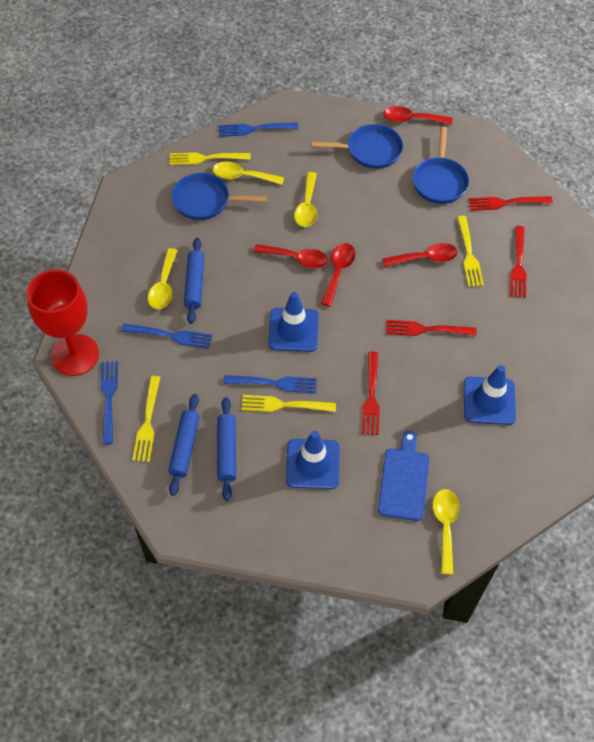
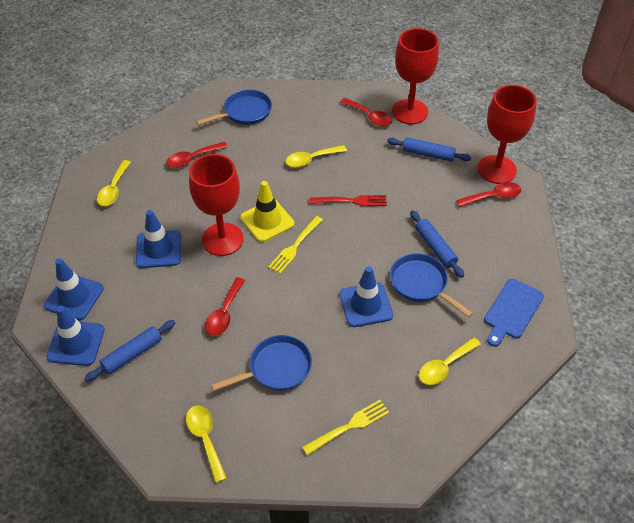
blue fork: [101,361,118,445] [121,324,212,349] [218,122,298,137] [223,375,317,393] = 4 -> none = 0
blue traffic cone: [268,292,319,352] [286,430,340,489] [464,365,516,425] = 3 -> [44,258,104,320] [47,306,105,366] [136,210,181,268] [339,266,393,327] = 4
red fork: [362,351,380,435] [386,320,477,336] [468,196,553,211] [510,226,527,298] = 4 -> [310,195,387,206] = 1
red goblet: [27,270,99,376] = 1 -> [189,154,244,256] [392,28,439,124] [477,85,537,184] = 3
yellow fork: [132,376,161,462] [170,152,251,165] [242,395,336,412] [457,216,484,287] = 4 -> [268,216,323,274] [302,400,389,456] = 2
yellow traffic cone: none = 0 -> [240,181,294,242] = 1

